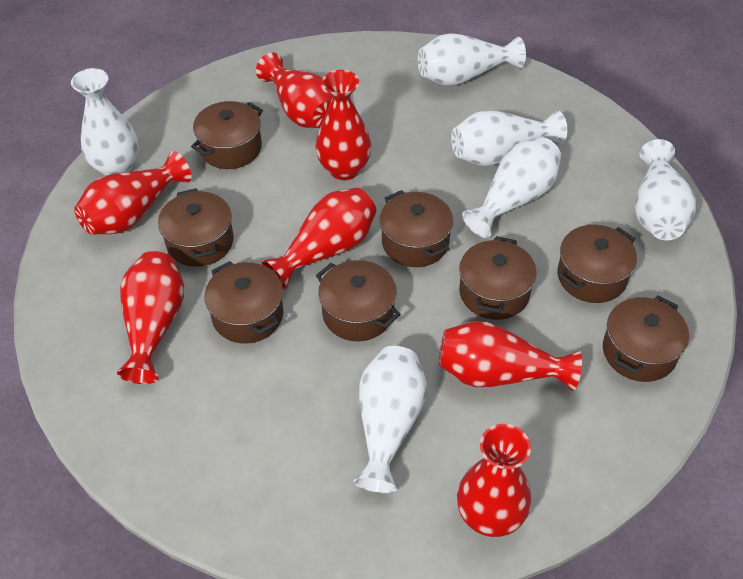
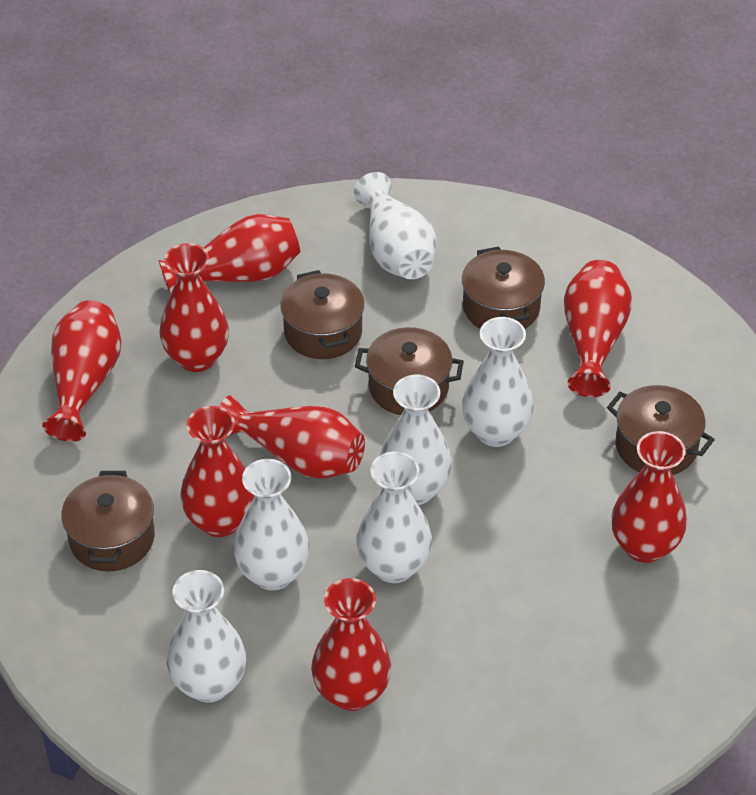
brown pot: [158,188,234,267] [191,101,263,169] [205,261,283,344] [316,260,401,341] [380,190,453,267] [459,236,537,320] [558,225,637,303] [603,296,689,382] = 8 -> [61,471,155,572] [280,270,364,359] [355,327,464,415] [462,246,545,329] [607,385,715,475] = 5
red vase: [74,151,191,235] [117,251,184,384] [256,53,332,128] [262,187,377,290] [315,70,371,180] [439,321,582,391] [457,424,532,537] = 7 -> [42,300,122,442] [159,214,300,295] [160,243,229,372] [180,406,255,537] [219,395,365,479] [311,578,391,711] [564,260,632,397] [612,431,687,563] = 8

